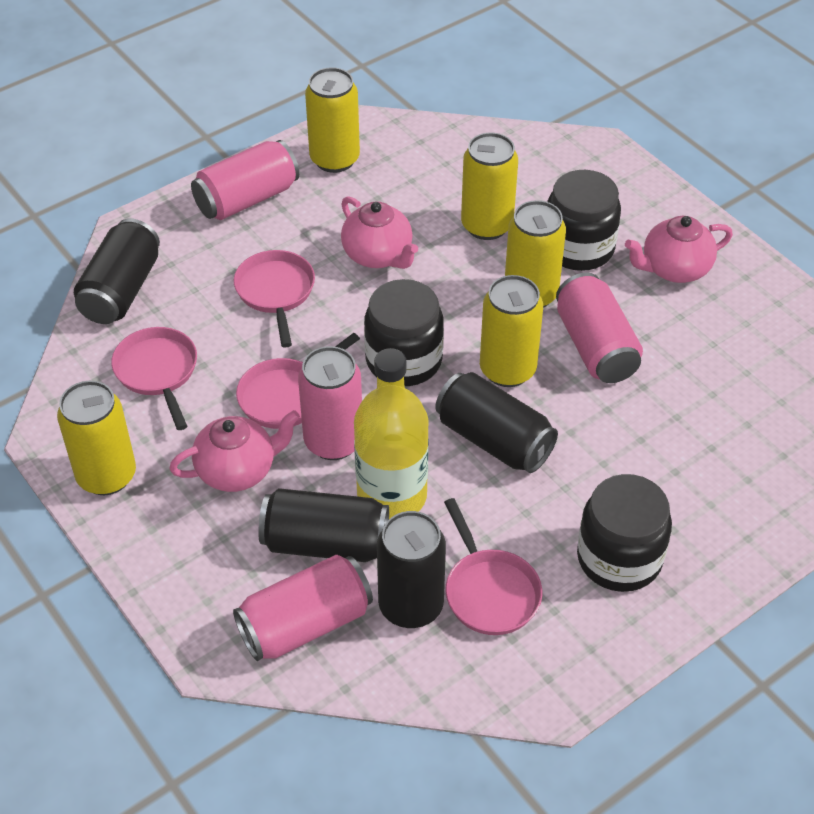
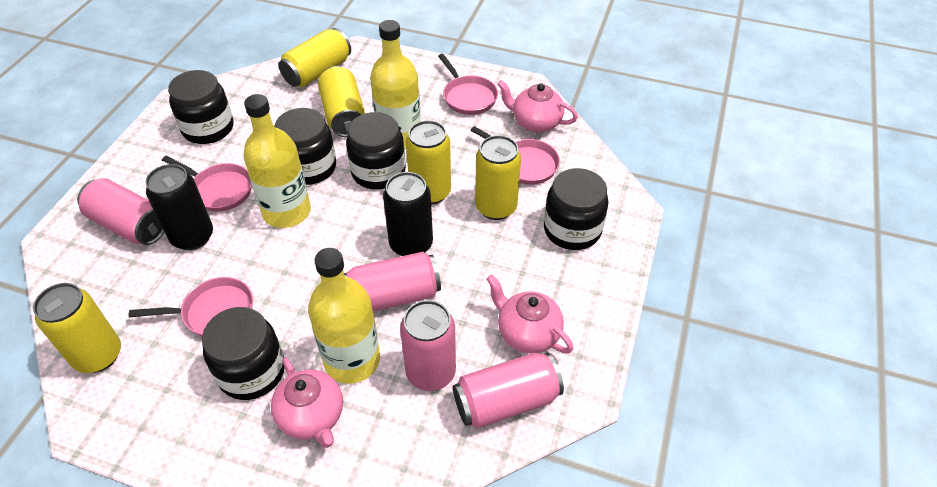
black can: [74,218,160,324] [258,488,389,562] [377,511,446,628] [435,372,558,473] = 4 -> [146,164,213,250] [383,172,433,256] = 2
black jar: [364,279,444,386] [547,170,621,271] [577,474,672,592] = 3 -> [168,70,234,144] [202,307,285,400] [274,108,336,185] [346,112,406,190] [544,168,608,250] = 5
yellow bottle: [354,348,429,519] = 1 -> [243,94,311,228] [308,248,380,384] [370,20,421,149] = 3

